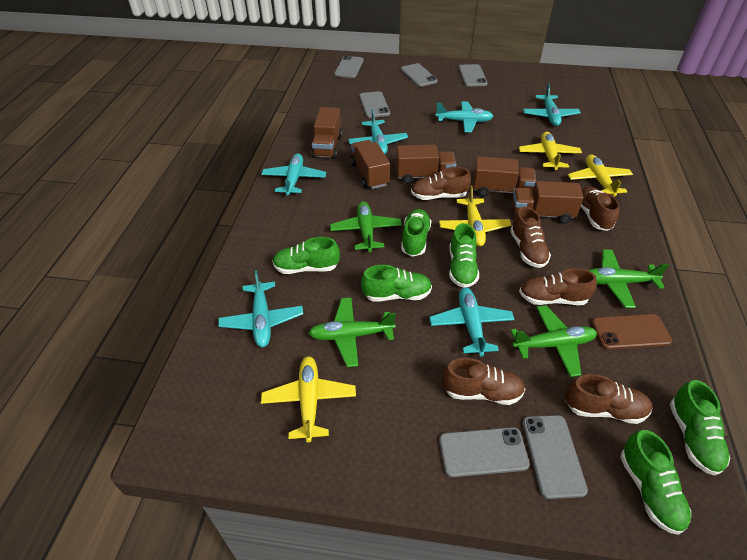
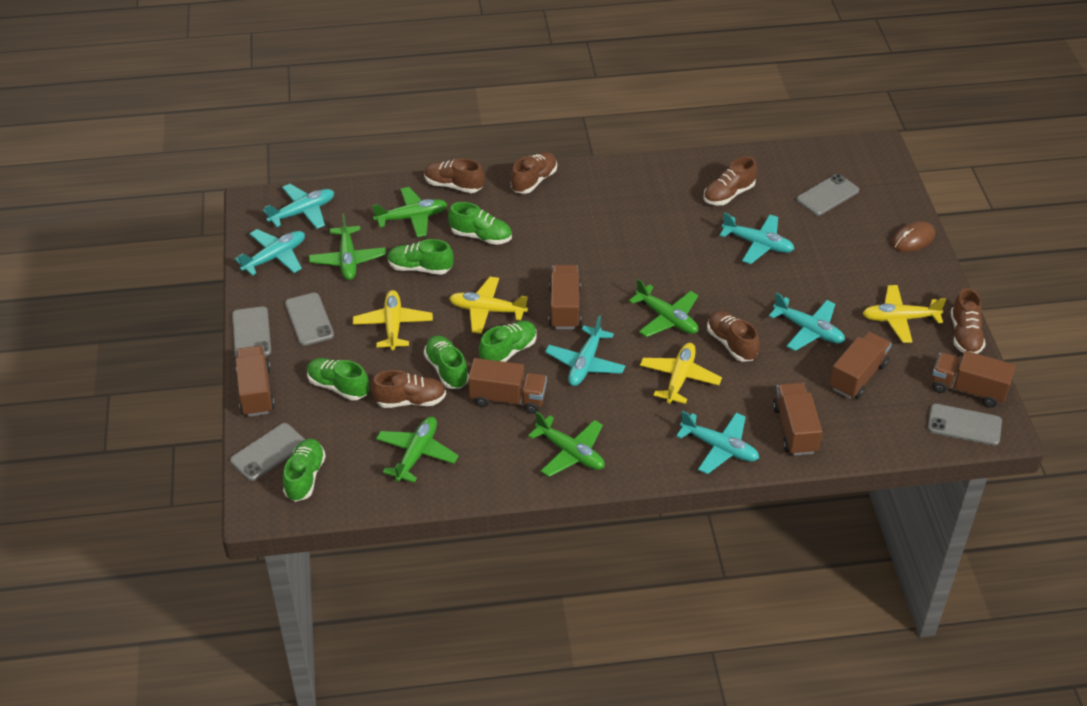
brown mouse: none = 0 -> [892,221,935,252] = 1
brown phone: [591,314,672,350] = 1 -> none = 0
brown truck: [311,107,342,159] [351,140,390,189] [396,145,456,184] [473,156,536,197] [512,181,584,224] = 5 -> [236,345,275,417] [468,358,547,414] [549,265,581,329] [773,383,822,456] [830,332,892,399] [932,351,1015,408] = 6
green plane: [309,298,396,367] [330,201,402,252] [510,305,597,377] [588,250,669,308] = 4 -> [309,214,386,280] [372,187,448,237] [376,417,459,483] [528,412,605,477] [629,279,698,337] = 5
grey phone: [334,56,364,78] [359,91,390,118] [401,63,438,87] [439,427,530,477] [458,64,488,87] [522,415,588,499] = 6 -> [230,423,305,481] [232,307,271,358] [285,293,334,346] [796,174,859,216] [928,404,1002,446] = 5

